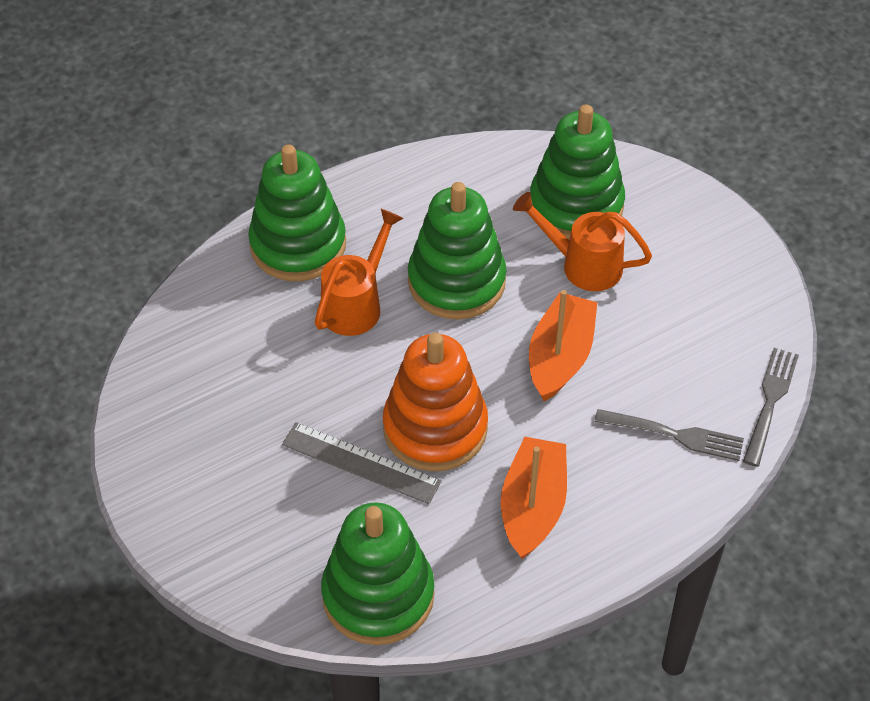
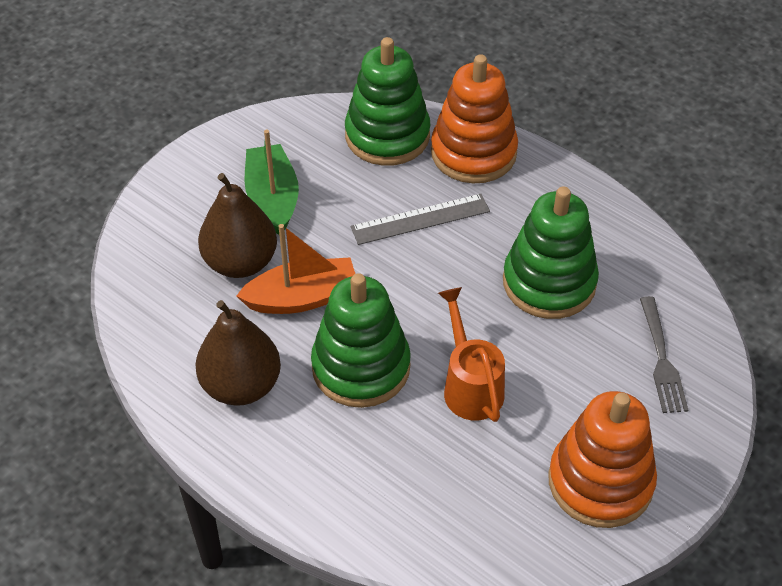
brown pear: none = 0 -> [195,300,281,406] [198,173,277,278] = 2
green boat: none = 0 -> [244,130,299,235] = 1
green stacking toy: [248,144,346,281] [321,502,434,645] [408,182,506,320] [530,105,625,240] = 4 -> [311,273,411,408] [345,37,431,166] [503,186,599,319] = 3
grey fork: [594,409,744,461] [743,348,799,467] = 2 -> [640,296,688,413] = 1
orange boat: [501,437,567,559] [529,290,598,401] = 2 -> [236,224,355,314] = 1
orange stacking toy: [383,333,488,471] = 1 -> [431,54,518,183] [548,391,657,528] = 2
orange watering can: [315,209,403,336] [513,192,652,291] = 2 -> [438,287,505,422] = 1

